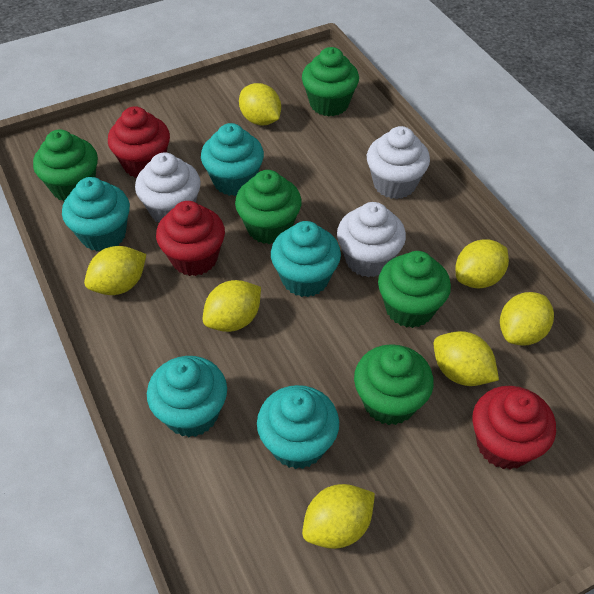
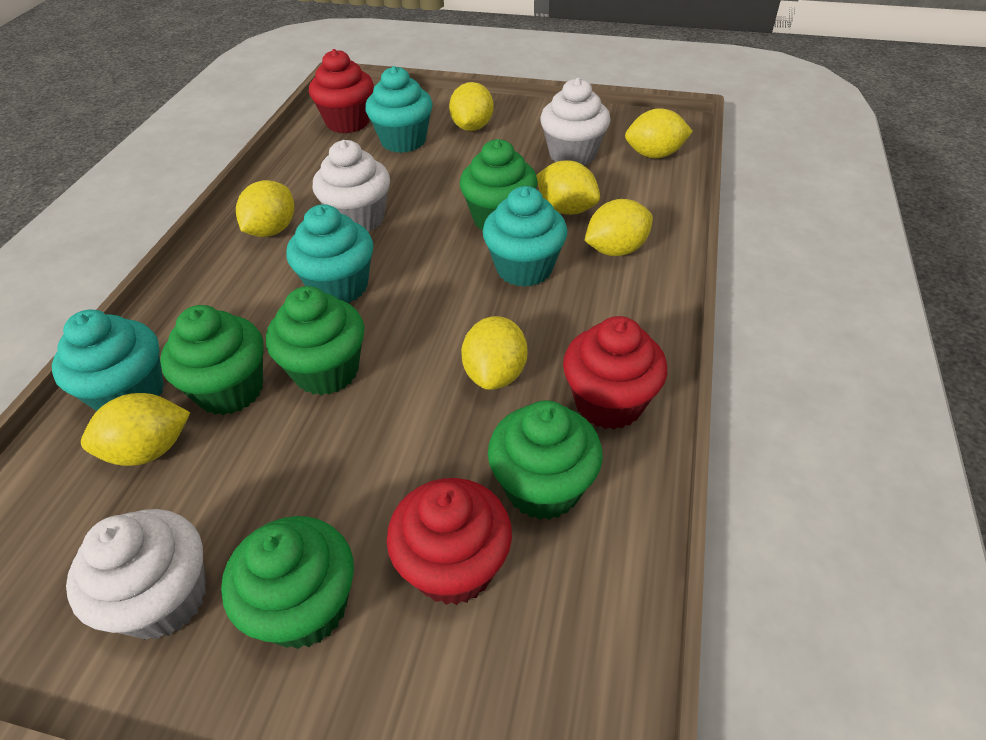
turquoise cupcake: [62,177,130,251] [147,356,227,437] [201,123,264,196] [257,385,339,469] [271,221,341,297] = 5 -> [52,310,164,411] [286,204,373,303] [365,66,433,153] [483,186,567,287] = 4

